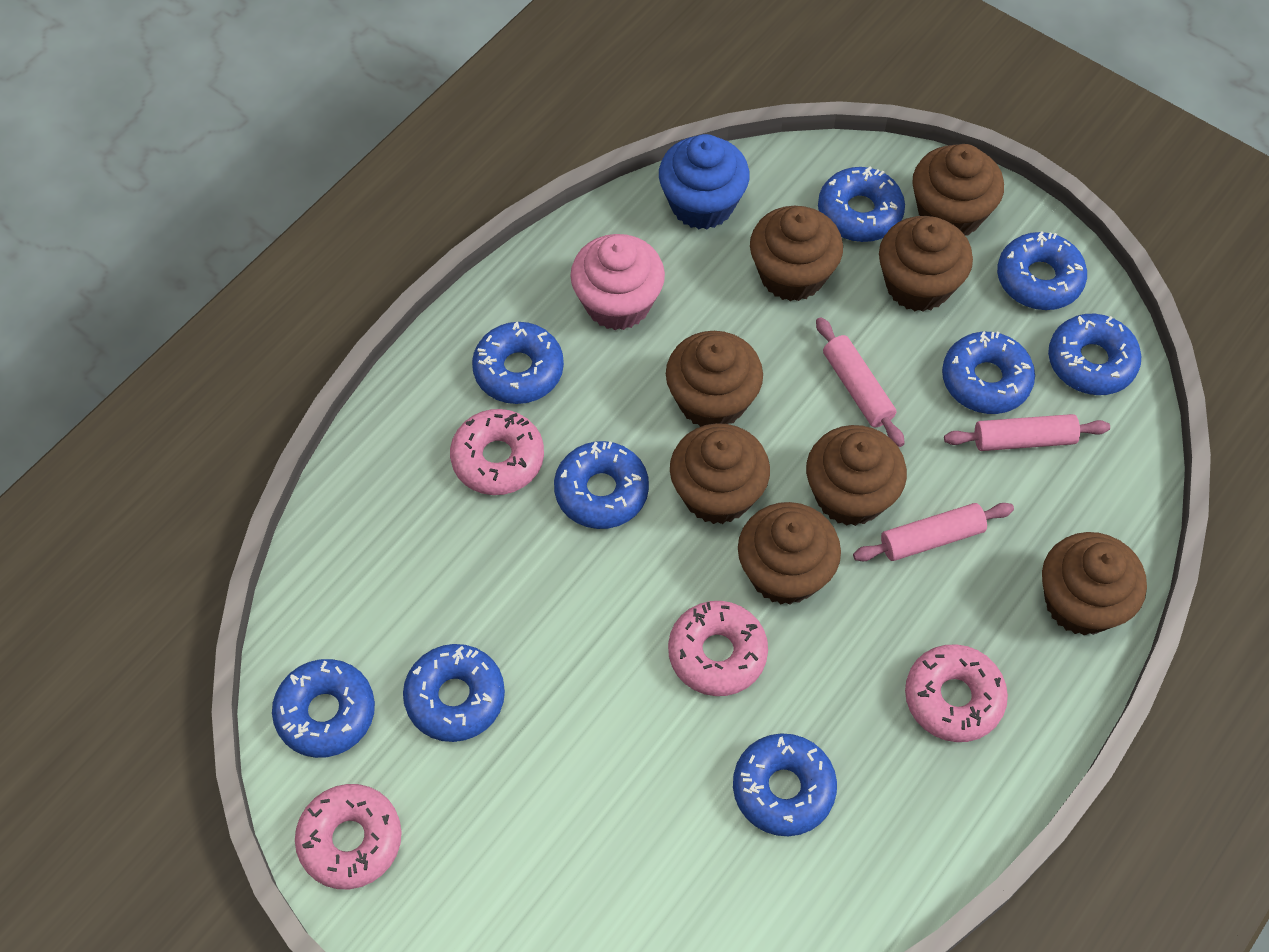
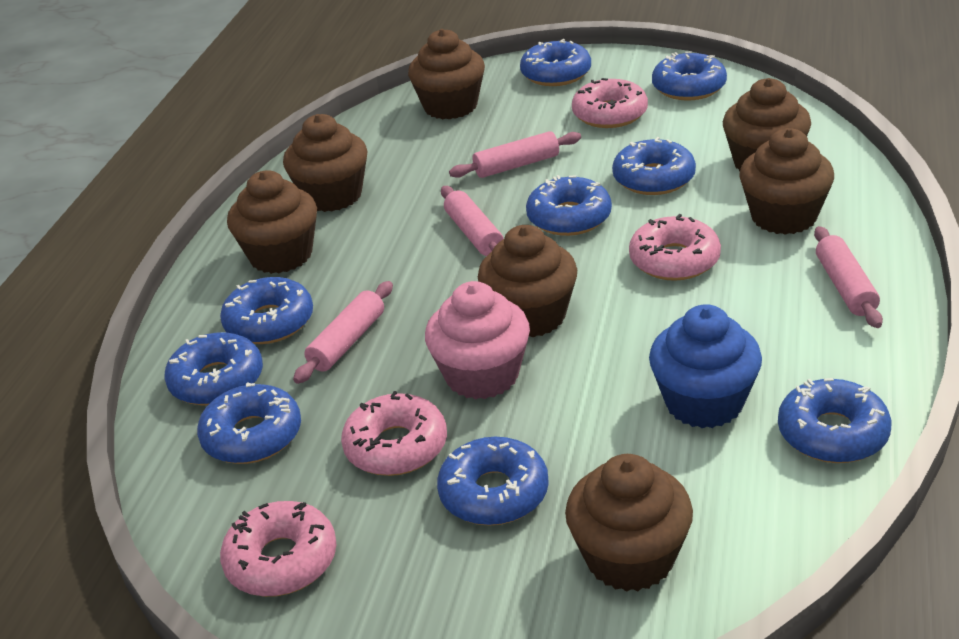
brown cupcake: [666,331,763,427] [670,423,770,524] [738,502,841,605] [750,206,843,301] [806,425,907,526] [879,216,973,312] [912,144,1004,236] [1042,532,1147,635] = 8 -> [227,170,317,274] [283,114,368,212] [408,29,485,119] [478,225,577,338] [565,454,693,592] [723,78,811,172] [739,128,834,235] = 7
pink rolling pin: [816,317,905,447] [853,503,1014,561] [944,414,1110,451] = 3 -> [293,281,393,384] [441,186,504,256] [449,131,581,178] [814,226,883,328] = 4

